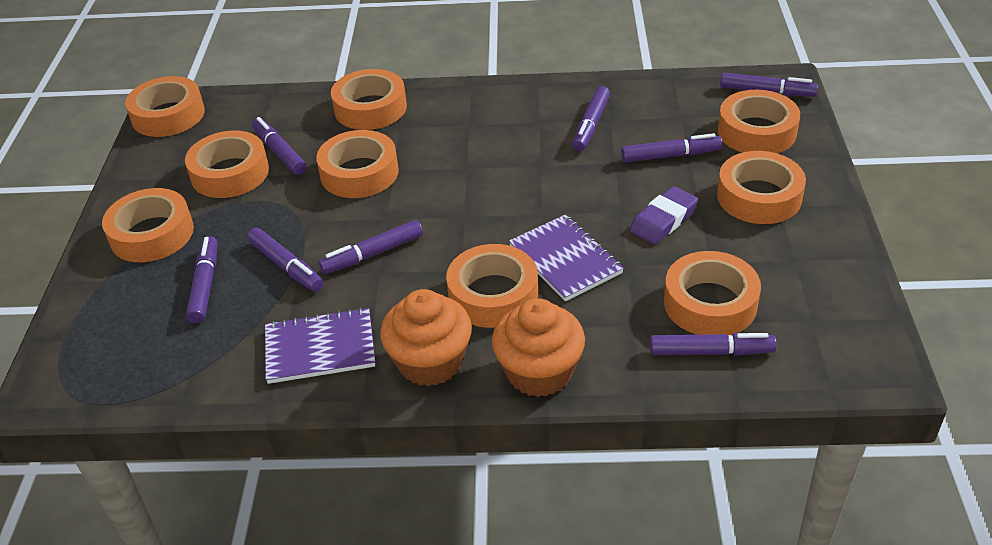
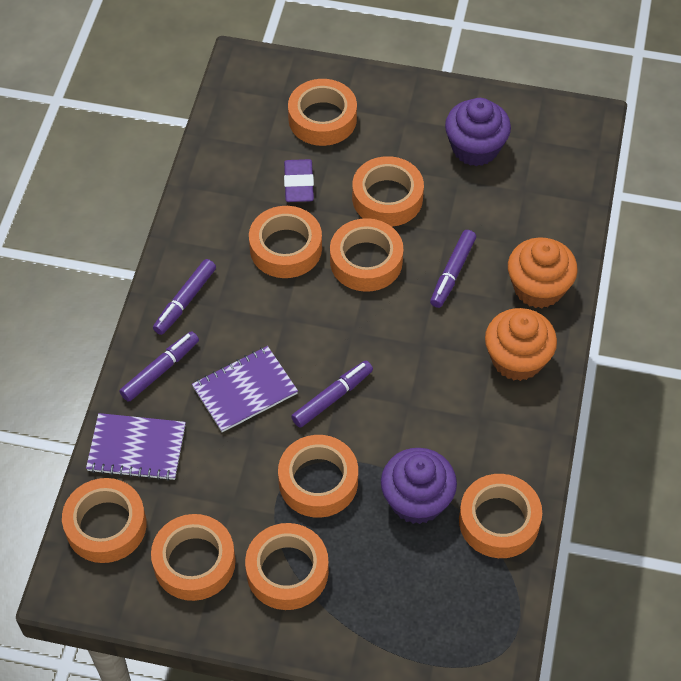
purple cupcake: none = 0 -> [381,448,457,524] [445,98,511,166] = 2
purple marker: [186,236,218,323] [247,228,323,292] [252,117,306,175] [318,220,423,274] [572,86,610,151] [621,133,723,163] [650,333,777,356] [720,73,818,97] = 8 -> [119,331,199,402] [153,259,216,335] [291,361,373,427] [430,230,476,308] = 4

